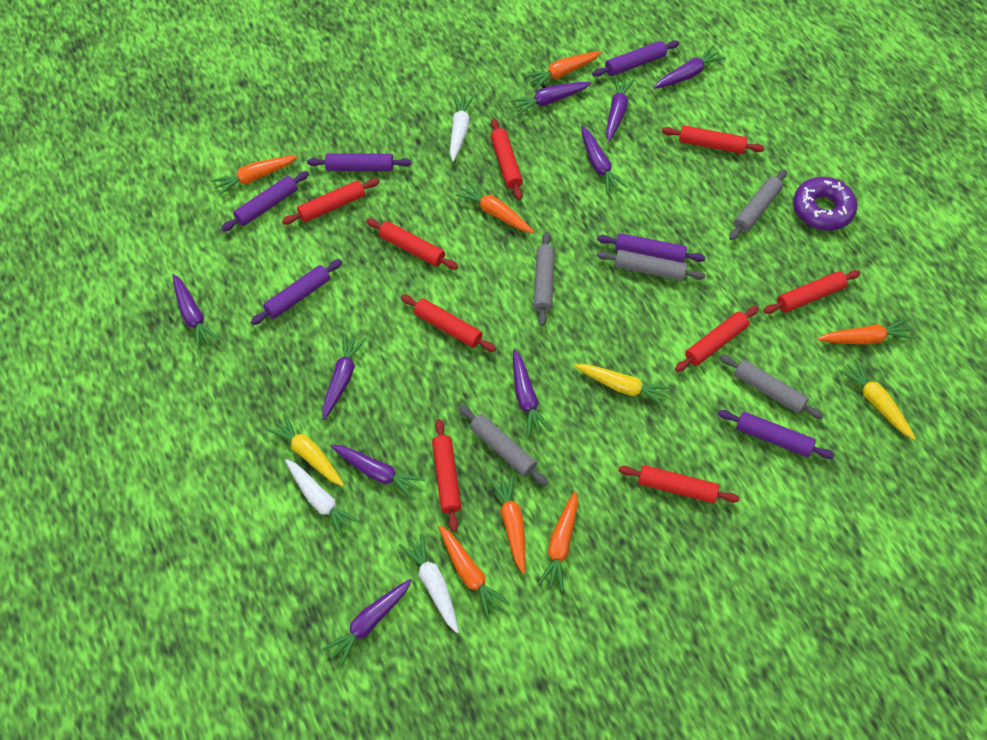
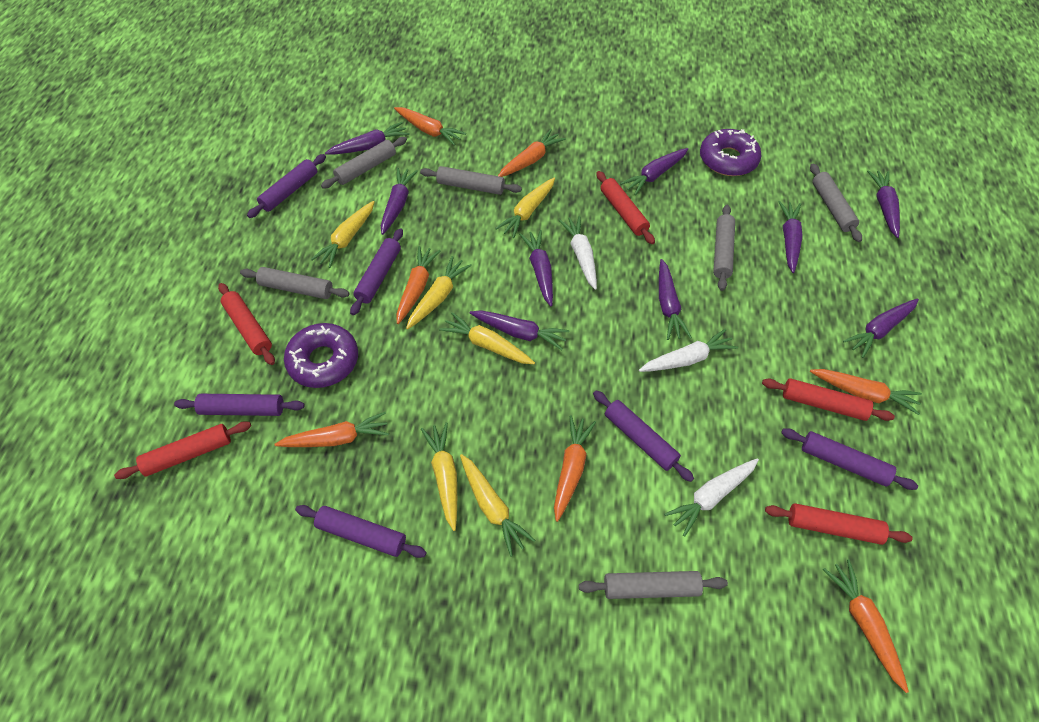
grey rolling pin: [459,406,548,486] [534,232,555,326] [596,250,705,281] [720,355,824,419] [729,169,787,240] = 5 -> [240,267,350,299] [321,137,407,189] [420,166,522,195] [579,571,728,599] [713,205,735,291] [810,164,862,242] = 6
purple donut: [793,177,857,231] = 1 -> [284,323,358,388] [700,129,761,176] = 2
red rolling pin: [282,178,379,225] [366,218,458,270] [401,295,496,352] [432,419,461,532] [490,119,523,200] [618,465,740,503] [662,125,765,154] [675,306,759,372] [763,270,860,314] = 9 -> [114,421,251,479] [218,283,275,365] [596,171,655,244] [762,378,895,421] [765,503,913,545] = 5
yellow carrot: [266,414,344,486] [574,364,672,407] [838,359,916,440] = 3 -> [311,201,375,268] [406,256,472,330] [421,423,457,531] [439,312,535,364] [460,454,535,557] [495,178,555,238] = 6

